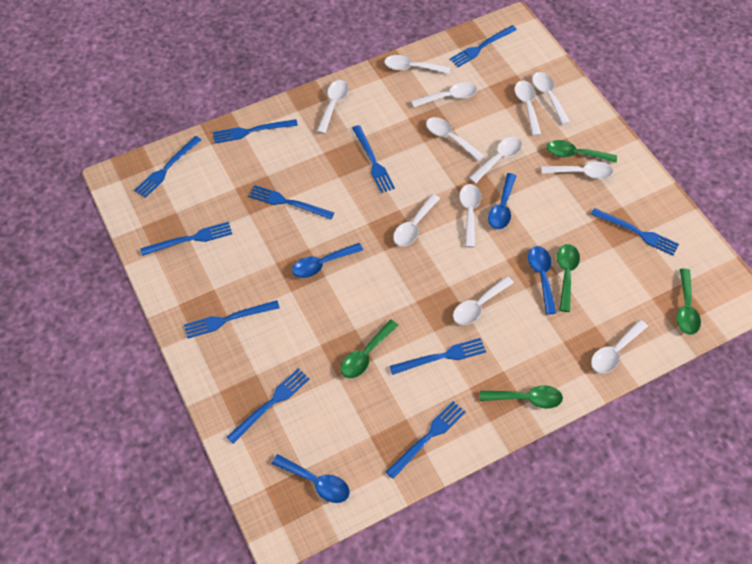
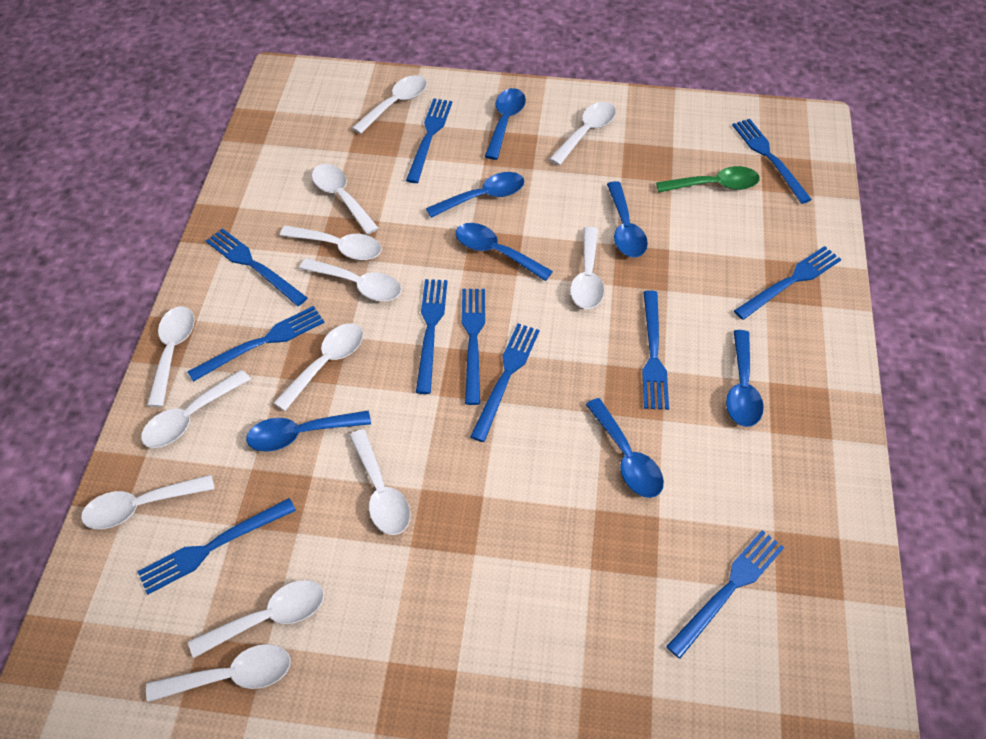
blue spoon: [272,454,350,503] [292,243,363,278] [488,173,516,229] [528,246,556,315] = 4 -> [246,411,371,452] [426,172,524,218] [456,223,553,281] [485,88,526,160] [586,398,664,498] [607,181,648,257] [726,330,764,427] = 7
green spoon: [341,320,399,378] [480,385,563,409] [547,140,617,163] [557,244,580,312] [677,269,701,335] = 5 -> [656,166,760,193] = 1
white spoon: [316,80,349,134] [384,55,450,74] [393,194,440,246] [411,82,477,107] [426,117,484,161] [453,276,514,325] [459,184,481,248] [469,137,522,184] [514,81,541,136] [532,72,570,125] [541,162,613,179] [591,320,648,373] = 12 -> [81,475,215,529] [141,370,250,448] [146,644,291,702] [147,306,195,407] [188,580,324,658] [274,323,363,411] [280,225,382,260] [300,258,401,301] [312,164,379,235] [349,429,410,535] [352,75,427,134] [549,102,616,165] [570,227,604,309] = 13

